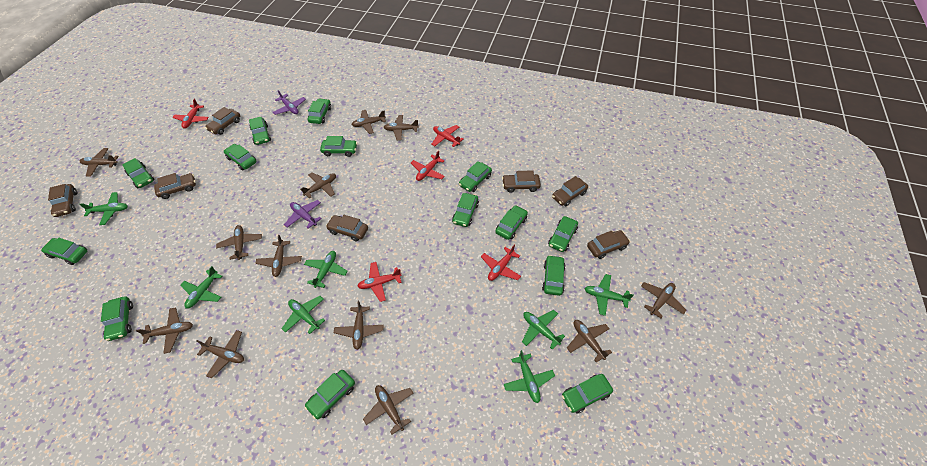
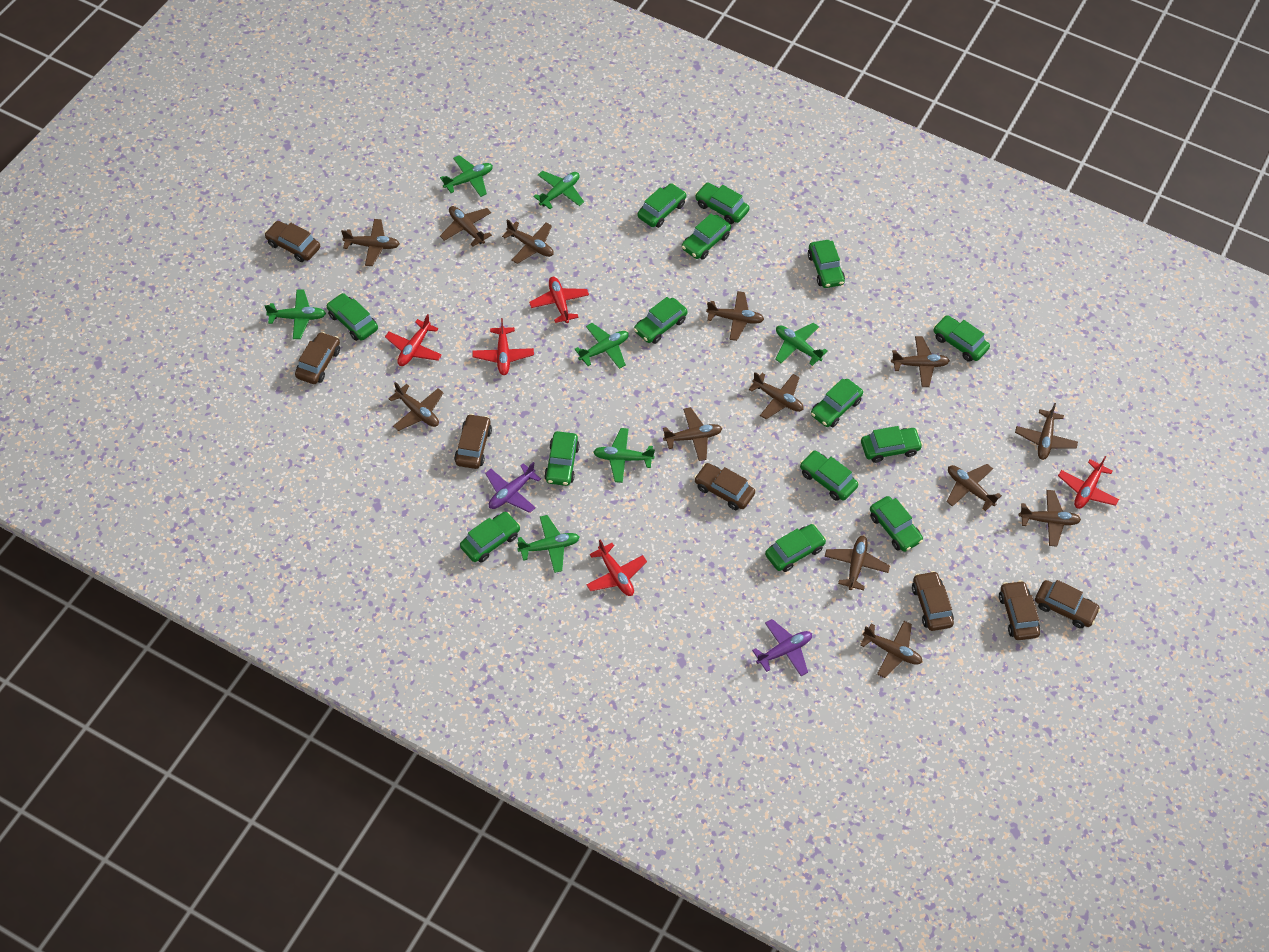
brown plane: [80,148,119,177] [136,307,193,354] [197,330,244,378] [216,225,262,260] [255,235,302,277] [300,172,336,199] [334,301,384,350] [351,110,386,134] [363,385,414,435] [384,115,419,140] [567,320,612,363] [641,282,686,318] = 12 -> [341,219,400,266] [388,382,444,431] [440,206,492,246] [502,220,554,264] [663,407,722,461] [706,291,764,341] [749,372,804,420] [824,536,890,590] [860,621,923,678] [891,336,950,387] [946,464,1002,511] [1015,403,1078,460] [1019,490,1081,547] = 13

